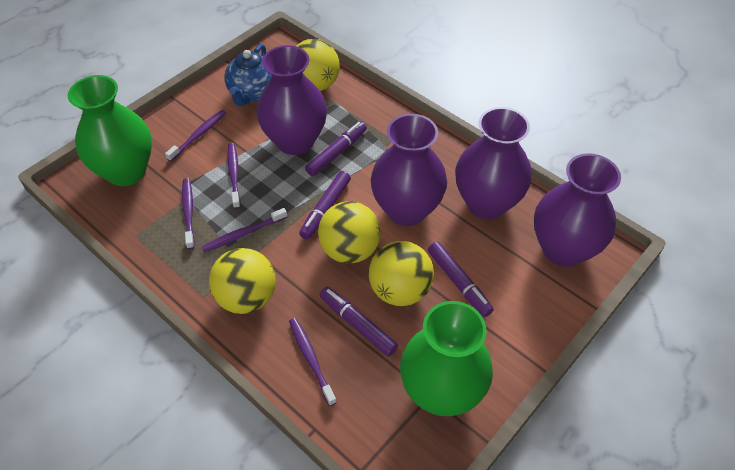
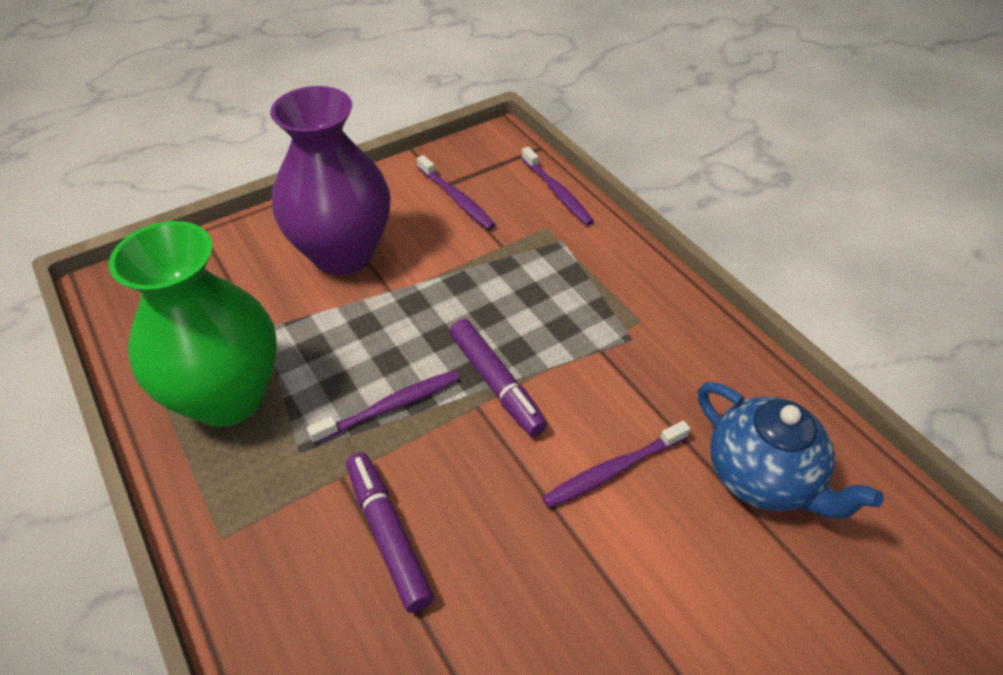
green vase: [68,75,152,186] [400,301,493,416] = 2 -> [109,221,277,427] = 1
purple marker: [299,171,351,240] [305,122,367,176] [320,287,398,356] [428,241,494,317] = 4 -> [346,452,434,613] [450,319,547,437] = 2
purple toothbrush: [165,110,226,162] [182,178,195,249] [202,208,287,252] [227,143,241,209] [289,318,337,406] = 5 -> [307,370,459,444] [417,155,496,230] [521,147,594,226] [542,421,690,508] = 4
purple vase: [256,45,327,155] [371,114,447,226] [455,107,532,219] [534,153,621,267] = 4 -> [270,86,391,275] = 1
yellow ball: [209,248,276,314] [296,39,340,91] [318,201,381,264] [369,241,434,306] = 4 -> none = 0

